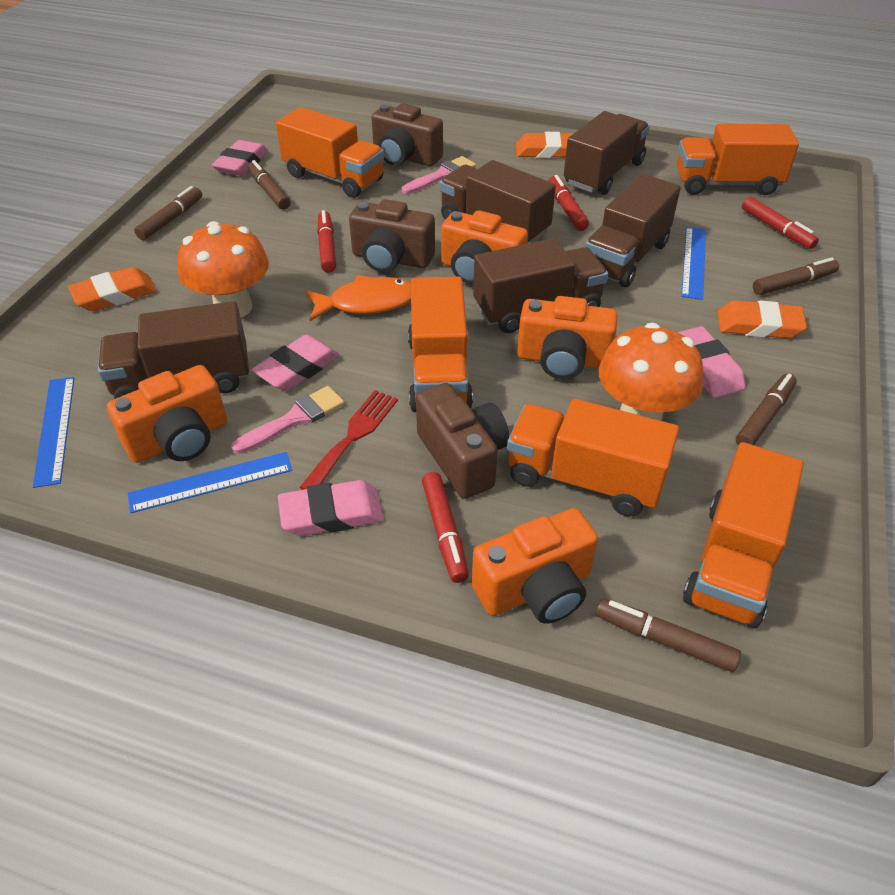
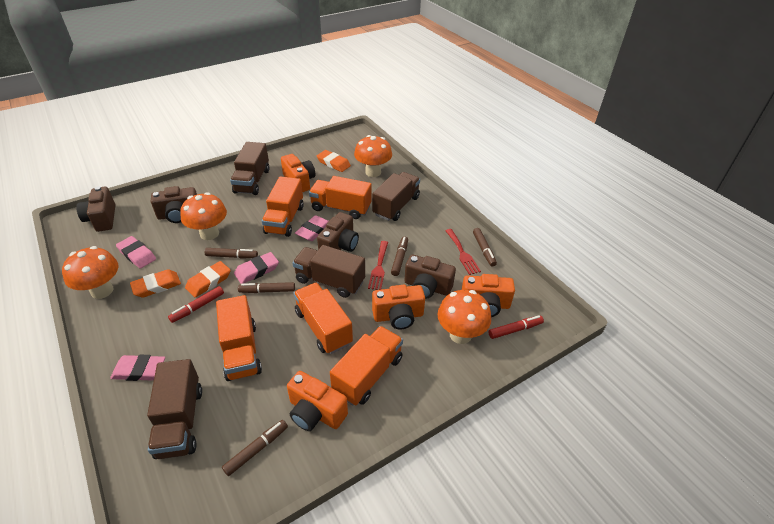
blue ruler: [33,377,74,488] [127,452,292,513] [681,227,706,300] = 3 -> none = 0
brown camera: [349,199,435,273] [371,103,443,166] [416,383,509,499] = 3 -> [76,186,115,232] [151,186,197,223] [317,212,359,252] [405,255,456,299] = 4
brown truck: [98,301,249,399] [439,160,556,244] [473,238,608,333] [564,111,650,195] [585,174,681,287] = 5 -> [147,359,202,459] [230,142,269,195] [292,245,365,298] [372,172,420,221] = 4
orange fish: [305,275,411,321] = 1 -> none = 0
orange mushroom: [177,221,269,318] [599,323,703,421] = 2 -> [62,246,119,299] [180,192,227,240] [354,135,392,177] [437,290,491,344] = 4
pink brush: [231,386,344,454] [402,156,476,194] = 2 -> none = 0
red fork: [299,390,398,490] = 1 -> [368,241,388,290] [445,229,481,275] = 2
red marker: [317,210,336,273] [422,472,469,583] [548,175,589,231] [742,197,819,249] = 4 -> [168,286,224,323] [488,315,544,339] = 2

